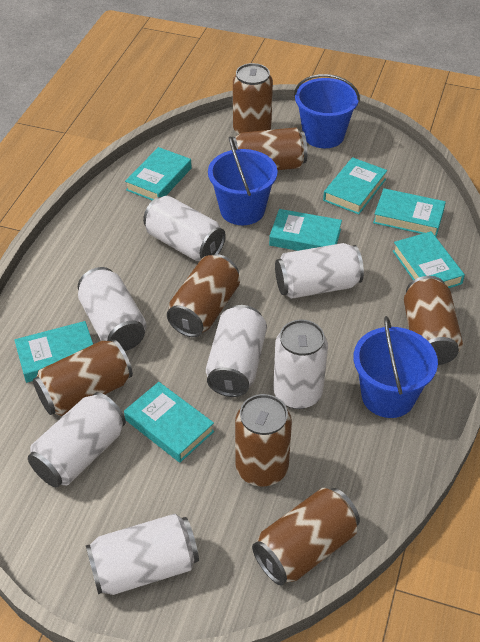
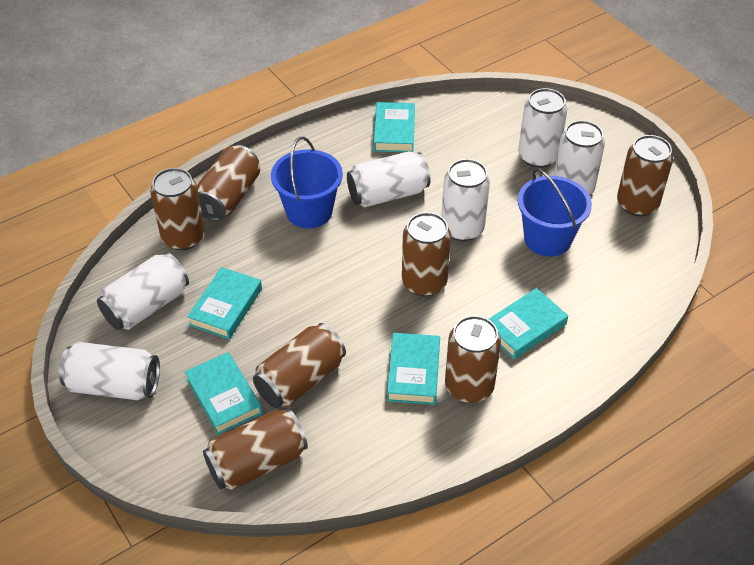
blue bucket: [208,136,278,225] [294,74,360,148] [354,316,438,418] = 3 -> [271,137,343,228] [517,168,592,257] = 2
turquoise book: [14,321,93,383] [124,382,214,463] [125,147,192,201] [269,209,342,251] [323,157,387,214] [373,188,446,237] [393,231,465,288] = 7 -> [185,352,262,435] [187,267,262,339] [374,102,415,152] [387,333,440,405] [489,288,568,359] = 5
white can: [28,392,126,487] [78,267,147,351] [86,514,199,595] [143,196,226,261] [206,305,267,397] [273,320,328,409] [275,243,364,299] = 7 -> [59,342,160,400] [97,252,189,330] [347,151,430,208] [441,159,490,241] [518,88,567,168] [554,120,605,196] = 6

